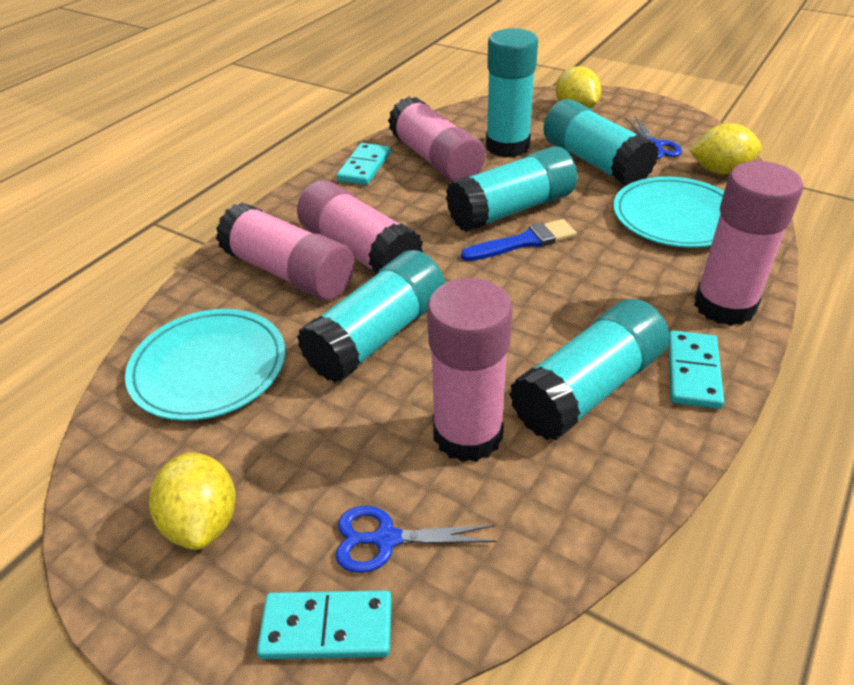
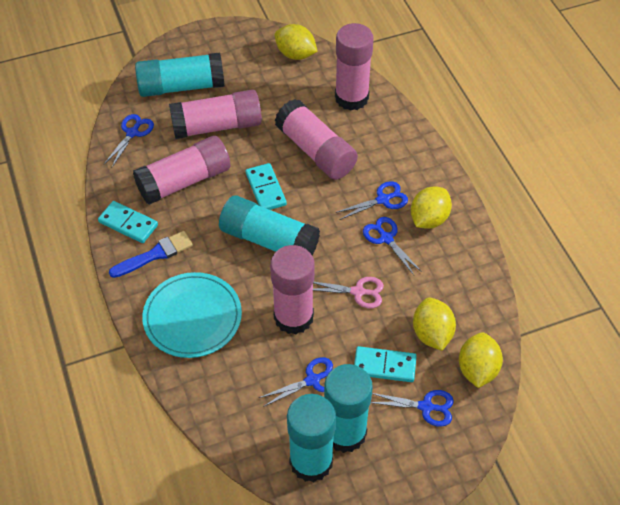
blue scissors: [335,506,497,573] [625,116,682,159] = 2 -> [104,114,154,168] [259,357,333,407] [336,181,408,220] [363,217,422,275] [371,390,454,427] = 5
pink scissors: none = 0 -> [313,277,384,308] = 1
turquoise glue stick: [297,250,445,383] [446,146,577,232] [486,28,538,158] [509,299,669,440] [543,99,659,186] = 5 -> [135,53,224,97] [219,195,320,256] [287,394,336,482] [324,364,373,453] = 4
turquoise plate: [125,309,285,421] [613,176,724,248] = 2 -> [142,272,242,358] = 1
yellow lemon: [149,452,236,550] [556,66,602,109] [690,123,762,174] = 3 -> [275,24,318,60] [411,186,452,229] [413,297,456,351] [459,332,503,388] = 4

